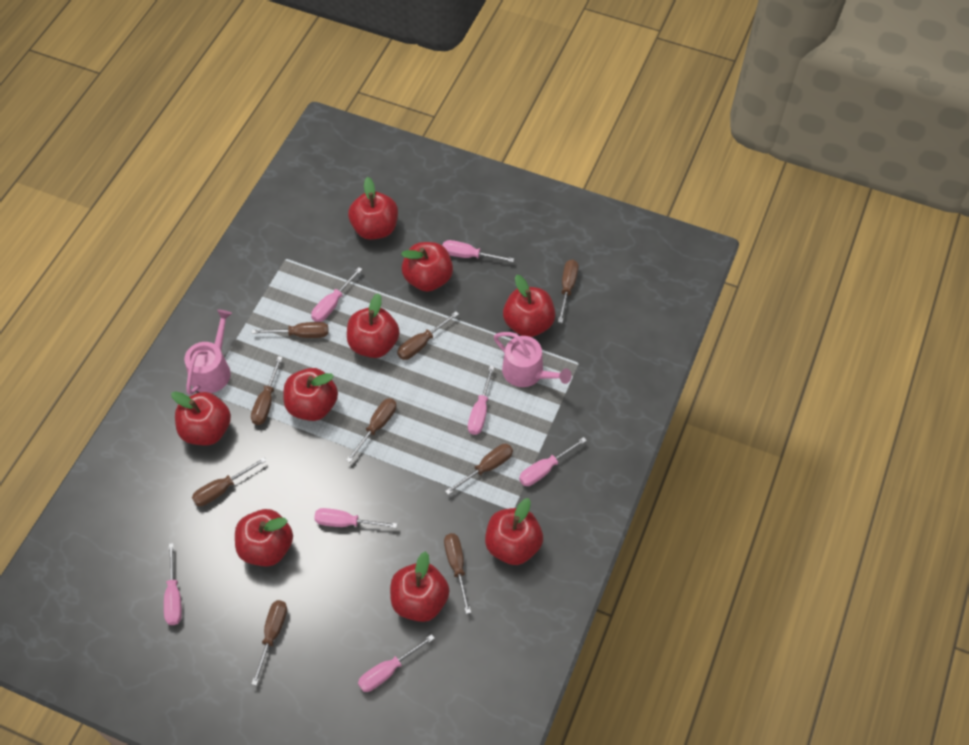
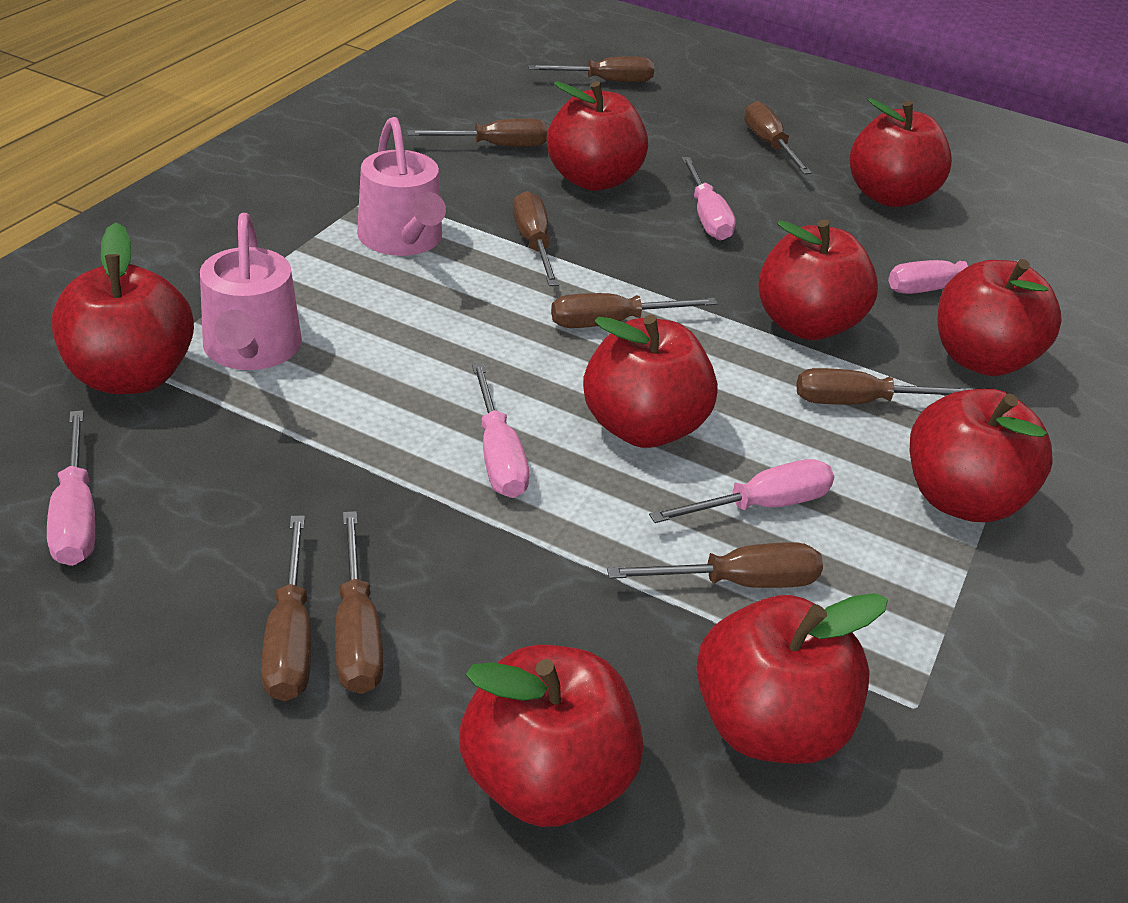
pink screwdriver: [164,543,182,625] [311,267,362,322] [314,508,397,528] [358,634,435,692] [442,240,514,262] [468,365,495,435] [519,437,587,486] = 7 -> [47,410,95,566] [472,363,529,498] [649,459,834,523] [682,157,736,241] [888,260,1019,294] = 5

